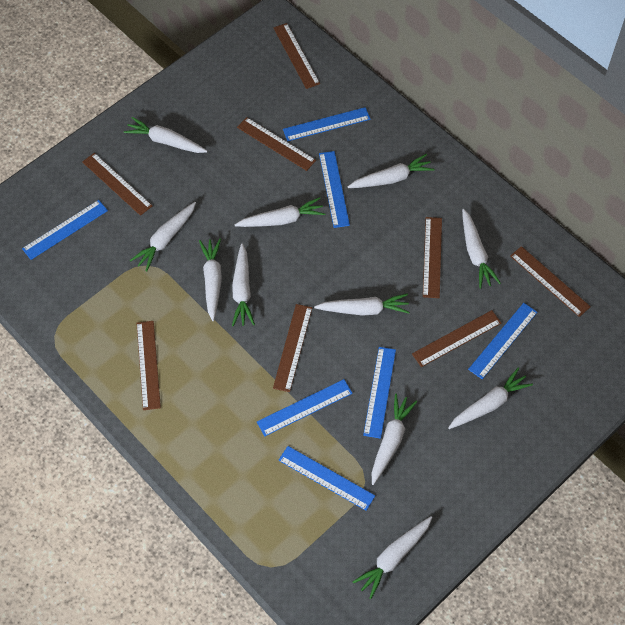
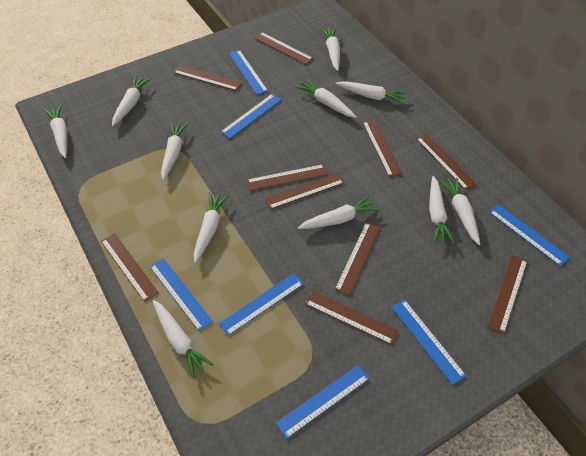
brown ruler: [82,153,153,216] [136,321,161,410] [237,117,316,171] [273,304,312,392] [274,23,320,89] [412,310,501,367] [423,217,442,298] [510,246,591,317] = 8 -> [101,233,159,302] [174,65,242,91] [246,164,328,191] [254,32,313,65] [264,173,344,209] [305,291,398,345] [335,222,380,296] [362,119,402,177] [416,134,476,190] [487,255,527,334] = 10

